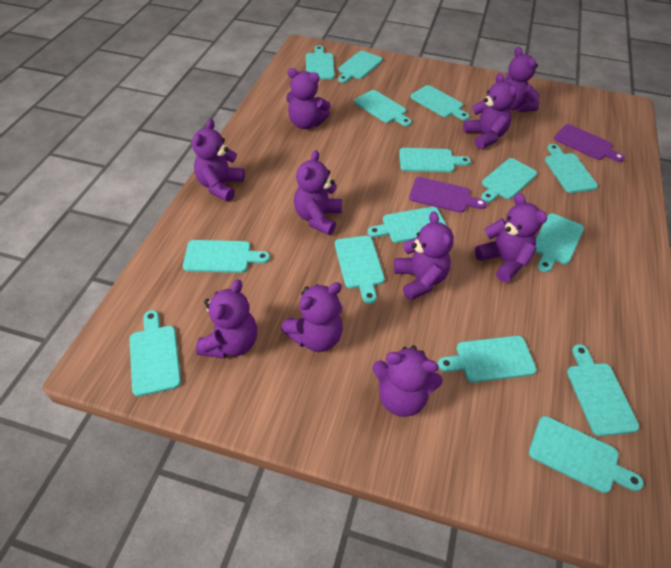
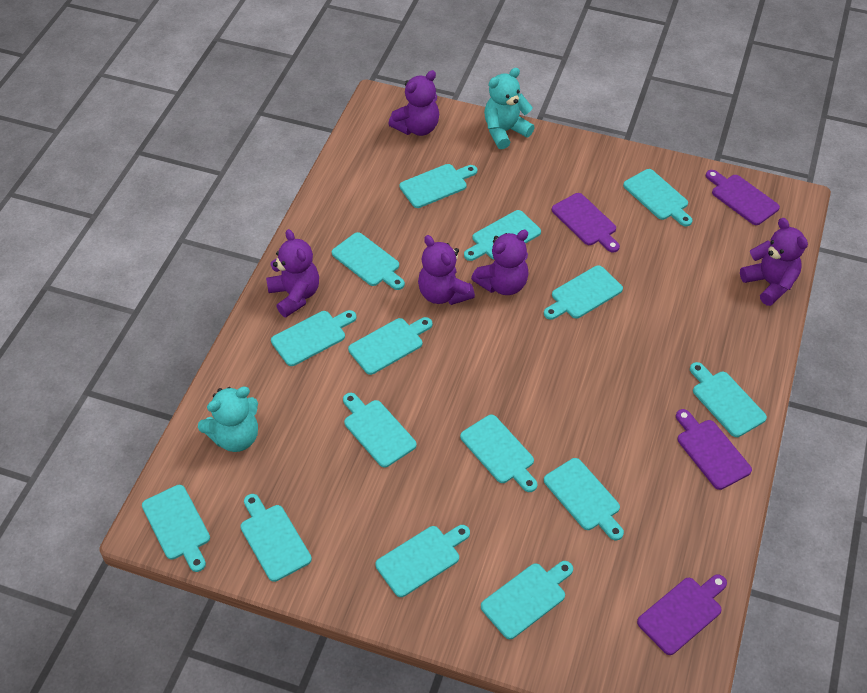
purple cutting board: [409,177,487,213] [554,124,625,162] = 2 -> [552,193,620,253] [637,574,727,655] [676,409,752,490] [706,170,780,225] = 4
purple teddy bear: [192,119,245,202] [196,279,257,359] [281,282,343,352] [286,68,331,129] [294,150,342,235] [372,345,443,417] [394,212,454,301] [463,73,516,149] [475,193,547,282] [504,47,539,112] = 10 -> [266,229,319,317] [388,70,439,136] [418,235,475,305] [471,230,529,295] [740,218,808,306] = 5
turquoise teddy bear: none = 0 -> [198,387,258,452] [484,68,535,149] = 2

